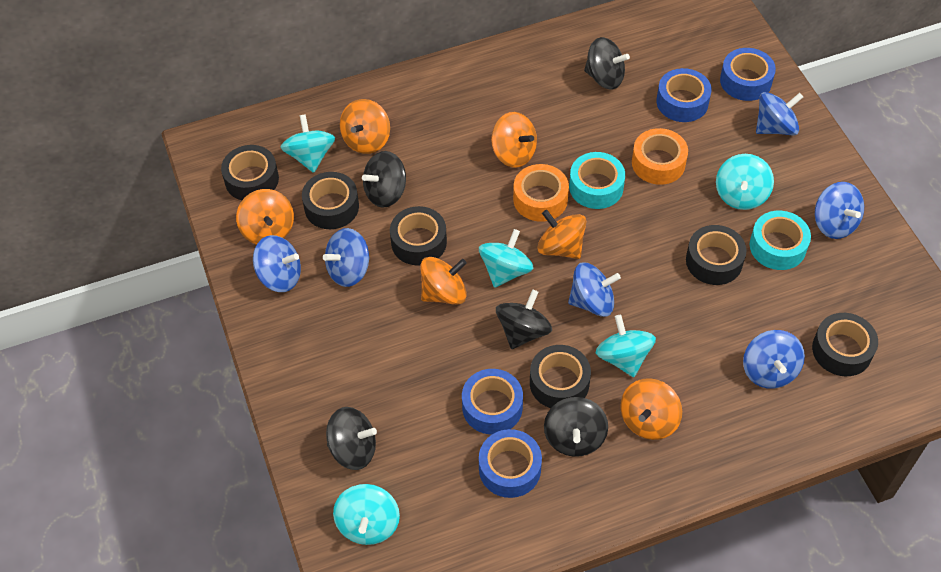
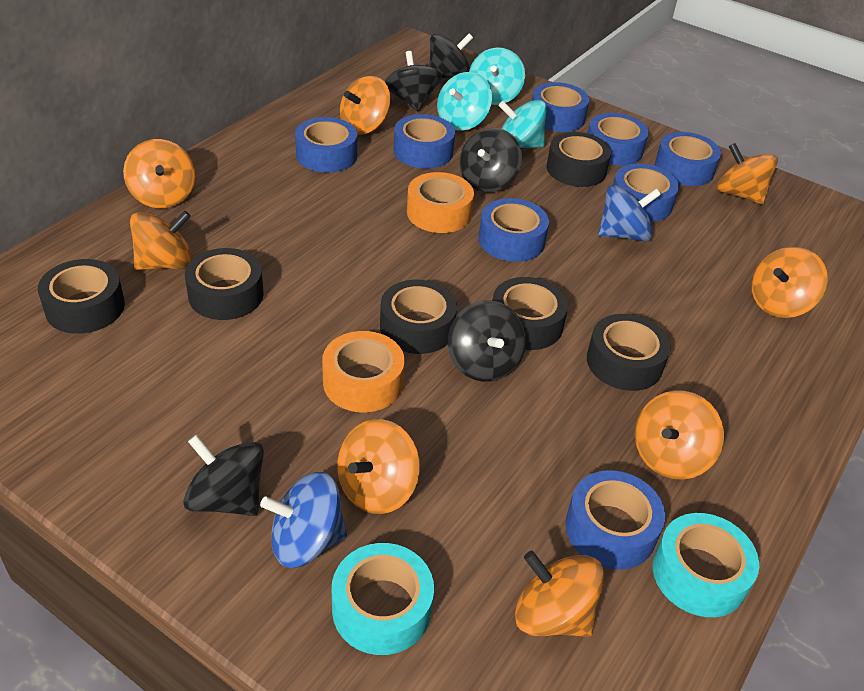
blue spinning top: [253,235,301,292] [323,228,370,287] [568,262,621,317] [743,330,805,389] [756,92,803,135] [815,182,864,239] = 6 -> [260,472,347,568] [598,185,661,241] = 2
blue tape: [462,369,523,434] [479,429,542,498] [657,68,712,122] [720,48,776,101] = 4 -> [295,117,357,173] [394,114,455,169] [479,198,549,262] [532,82,589,132] [565,470,665,570] [588,113,649,165] [613,164,679,222] [655,132,721,186] = 8
orange spinning top: [236,189,294,244] [340,99,390,154] [420,257,467,305] [491,112,537,168] [537,210,586,259] [620,378,682,440] = 6 -> [123,139,195,208] [130,211,193,270] [337,419,420,514] [340,76,391,135] [515,551,604,637] [635,390,724,480] [717,143,778,204] [751,247,828,318] = 8
turquoise spinning top: [280,114,335,173] [333,484,400,545] [479,229,534,288] [596,315,656,377] [716,154,774,210] = 5 -> [437,72,492,131] [469,47,525,105] [498,100,547,148] = 3

